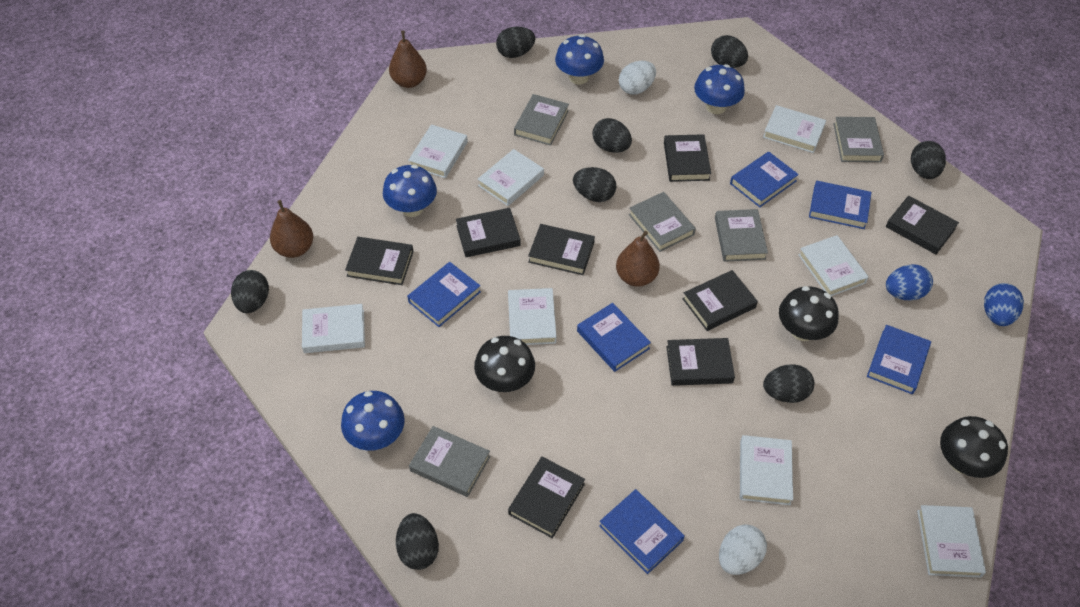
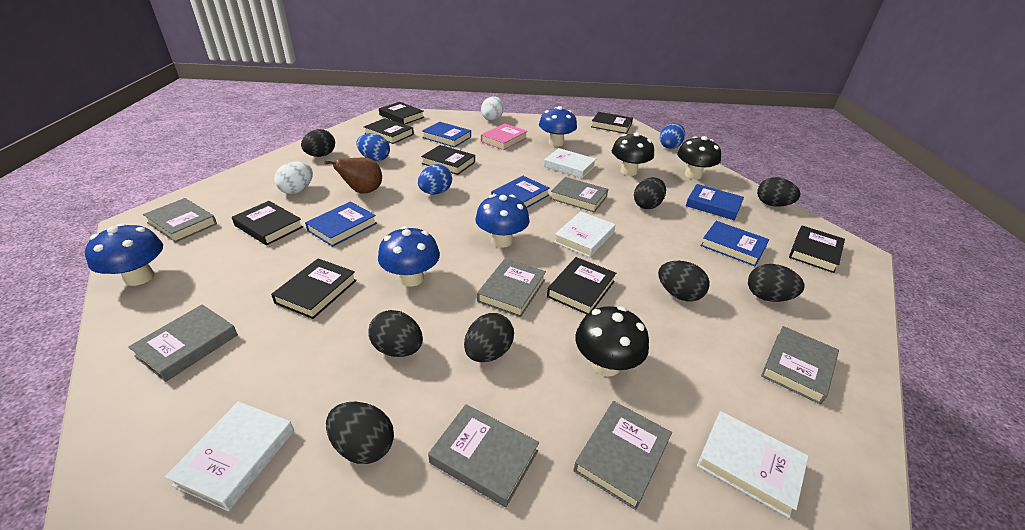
blue book: [407,262,481,327] [577,303,651,372] [599,489,685,574] [730,151,799,207] [809,181,871,229] [867,325,931,394] = 6 -> [305,201,377,247] [422,122,471,147] [491,176,550,208] [686,184,744,220] [701,221,769,266] = 5
blue egg: [886,264,933,300] [984,283,1024,326] = 2 -> [356,133,390,161] [418,164,452,195] [660,123,685,149] = 3
brown pear: [270,200,313,258] [389,31,427,88] [616,231,660,287] = 3 -> [324,157,382,193] = 1
grey book: [409,426,491,497] [514,94,569,146] [629,192,696,252] [715,209,768,262] [834,117,884,162] = 5 -> [128,304,238,382] [143,198,217,243] [428,404,539,507] [477,258,546,317] [550,177,608,212] [574,401,672,510] [761,326,839,405] = 7
pink book: none = 0 -> [481,124,528,150] = 1
white book: [302,304,365,353] [408,125,468,178] [478,149,544,206] [508,288,557,345] [740,435,793,505] [763,105,826,153] [798,235,868,296] [917,505,986,578] = 8 -> [165,401,294,511] [544,148,596,178] [554,211,616,257] [697,411,808,518] = 4

